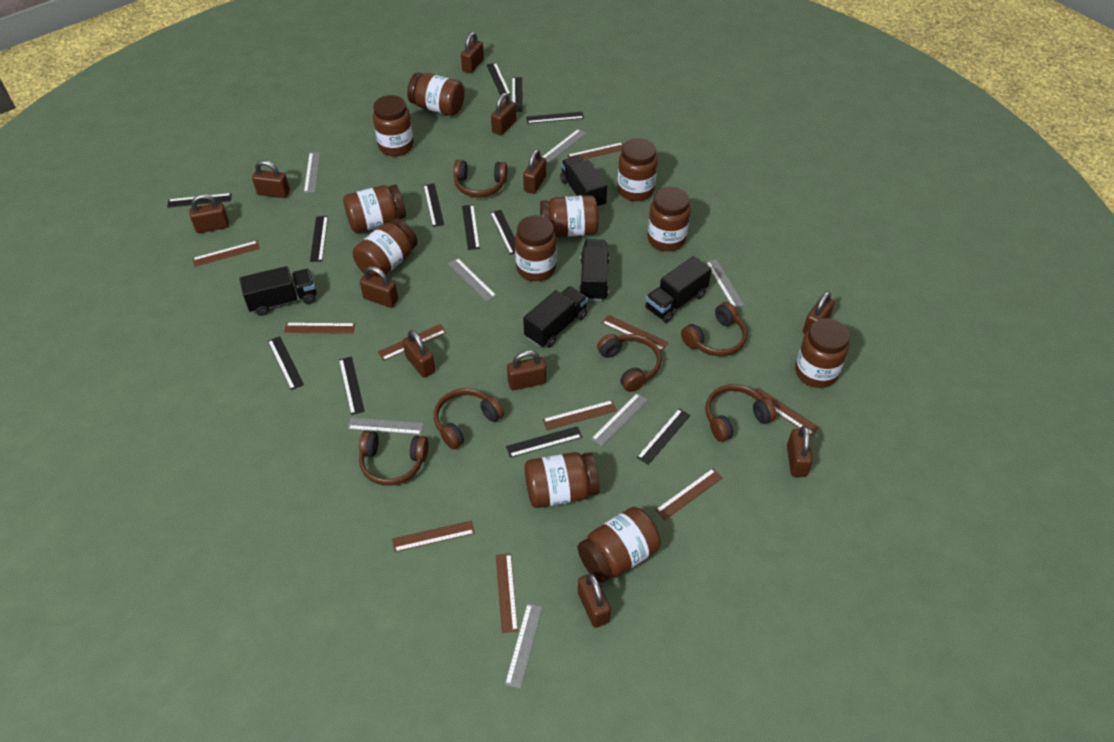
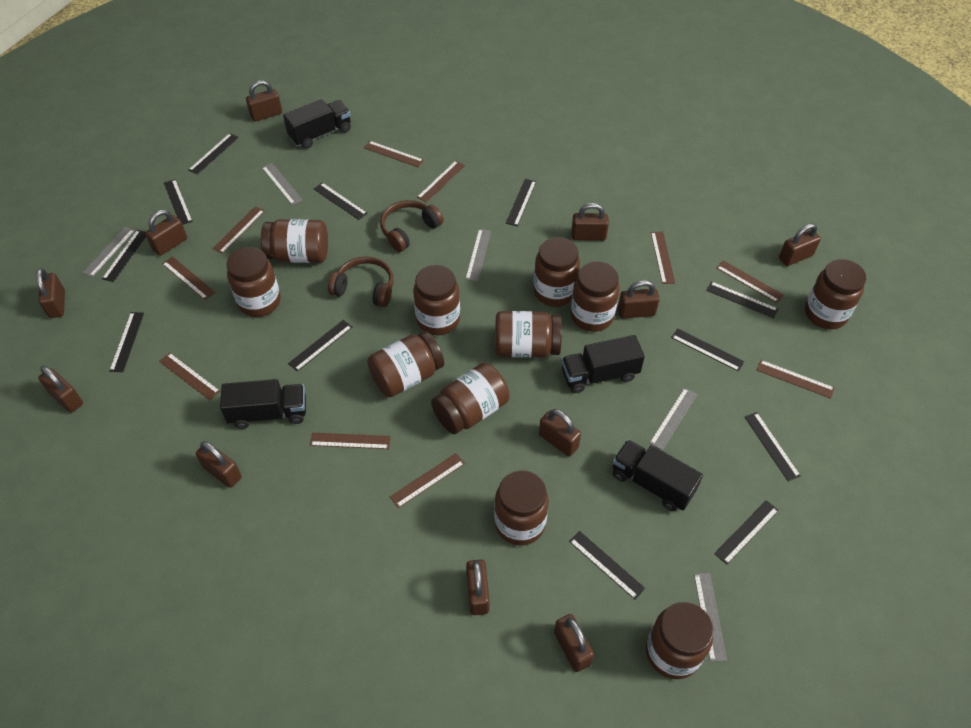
black truck: [240,266,317,316] [523,286,588,348] [560,156,607,208] [579,239,609,301] [645,256,712,323] = 5 -> [220,379,306,429] [283,99,351,149] [561,335,645,393] [613,440,703,511] = 4
brown headphones: [359,430,429,486] [434,388,504,449] [454,160,507,197] [597,334,661,392] [681,302,747,356] [705,384,776,442] = 6 -> [328,256,393,307] [380,200,444,252] = 2
grey ruler: [304,152,321,193] [347,417,424,435] [448,258,497,302] [505,603,543,689] [542,129,587,163] [591,393,648,447] [705,259,745,308] = 7 -> [82,227,135,277] [262,163,303,205] [465,229,491,282] [650,388,697,450] [694,573,727,662] = 5

